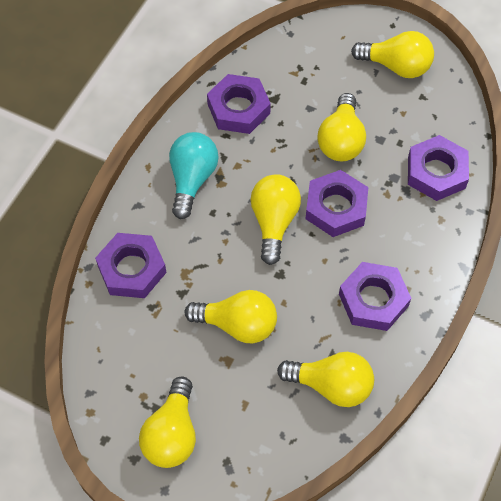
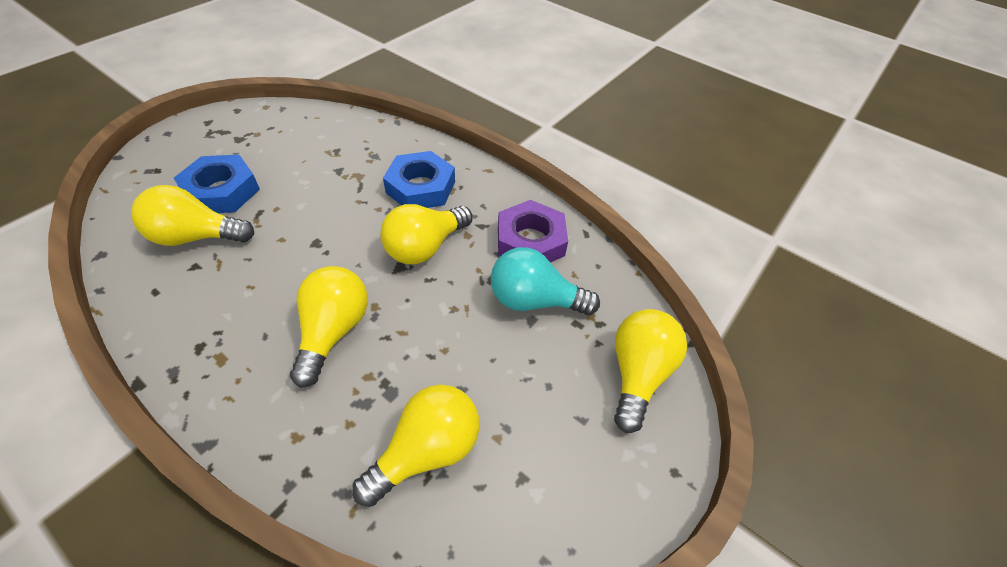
blue nut: none = 0 -> [174,155,260,213] [383,151,455,208] = 2
purple nut: [95,233,166,298] [207,74,271,134] [305,170,368,237] [339,262,411,331] [408,135,469,201] = 5 -> [498,200,568,263] = 1
yellow light bulb: [139,377,196,468] [184,290,277,343] [251,174,301,265] [277,352,374,407] [317,93,366,161] [351,31,434,78] = 6 -> [131,185,255,246] [290,266,368,388] [352,384,479,507] [380,204,473,264] [614,309,687,433] = 5

